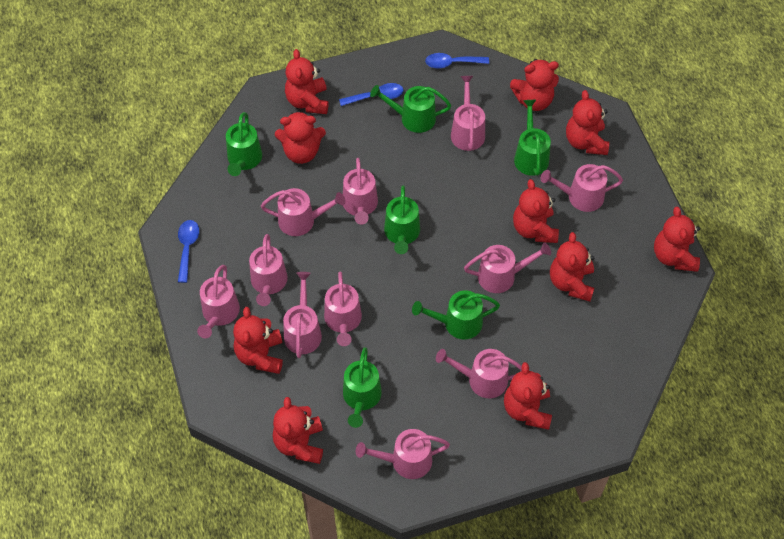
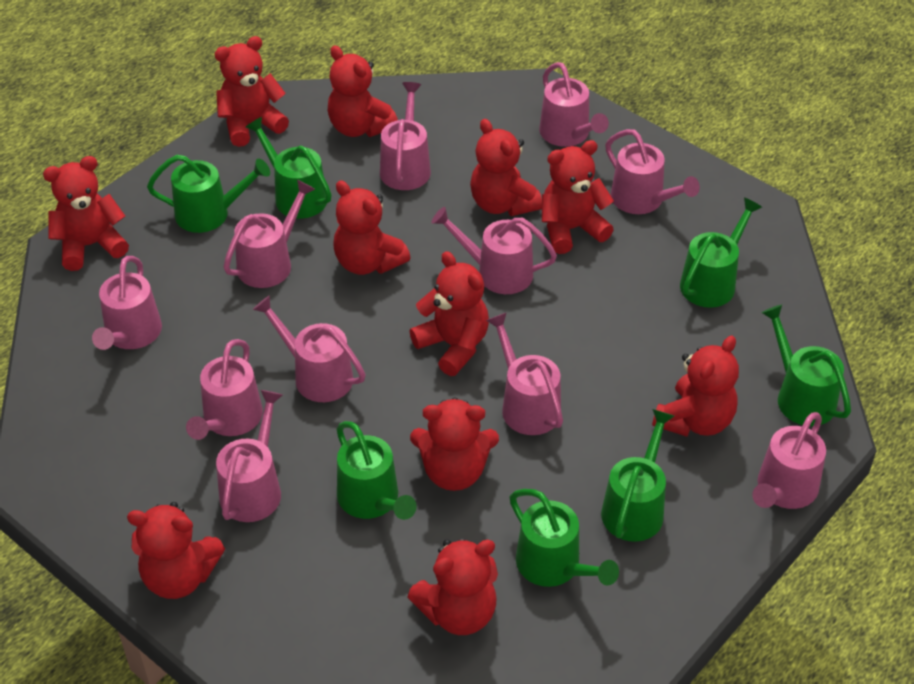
blue spoon: [178,220,199,283] [339,83,403,106] [425,53,489,69] = 3 -> none = 0
green watering can: [226,112,262,176] [343,347,382,428] [370,85,451,133] [384,185,420,254] [412,290,500,339] [514,100,551,176] = 6 -> [147,155,270,233] [246,117,332,219] [337,421,417,520] [510,489,619,587] [601,409,674,542] [680,197,762,308] [761,304,851,426] = 7
red teddy bear: [233,307,283,374] [273,397,323,464] [275,111,326,164] [285,49,328,114] [504,362,552,430] [510,59,559,111] [513,179,559,243] [550,232,594,302] [566,90,609,155] [654,207,700,272] = 10 -> [43,156,129,271] [127,502,225,599] [214,36,289,147] [328,46,398,137] [333,180,411,275] [408,538,498,635] [409,251,489,376] [410,397,499,491] [470,119,542,216] [542,140,614,254] [652,336,739,437] = 11

